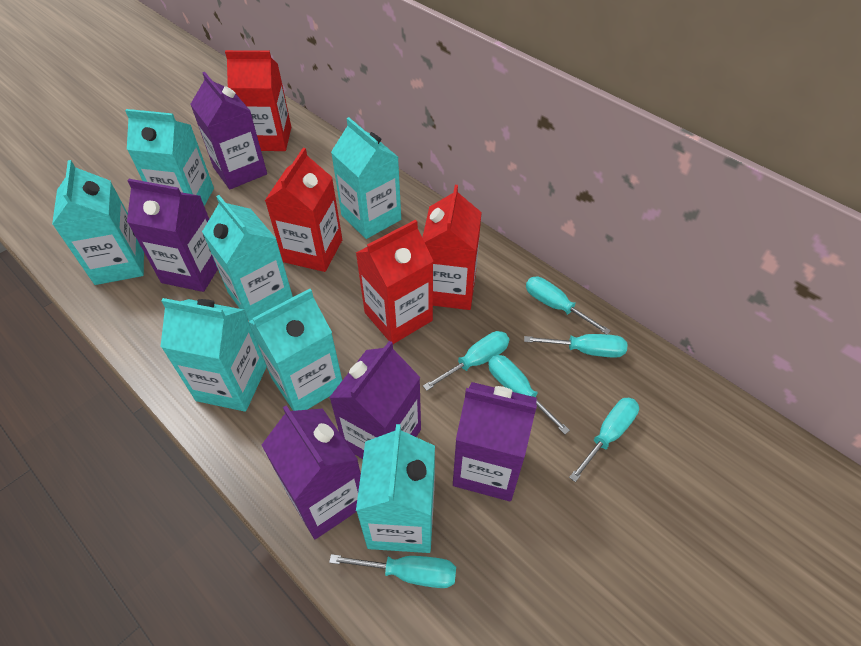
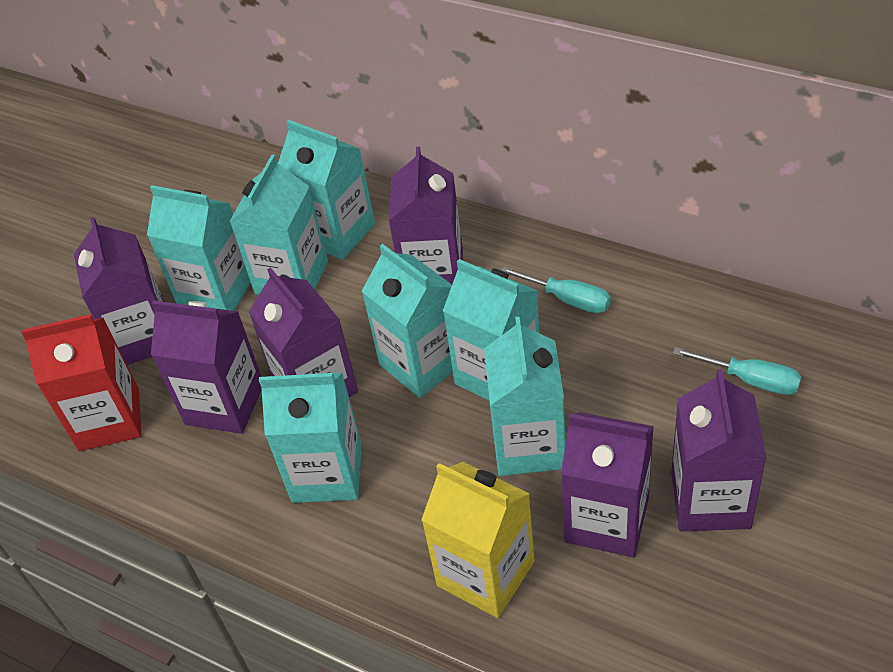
purple carton: [127,179,218,292] [190,72,267,189] [262,405,361,539] [329,341,421,459] [453,382,537,501] = 5 -> [74,217,164,365] [151,300,262,434] [248,267,358,397] [389,147,463,284] [561,412,654,557] [671,369,766,531] = 6
red carton: [225,50,291,151] [265,148,342,272] [356,219,433,344] [422,185,482,310] = 4 -> [21,314,142,451] = 1
turquoise screwdriver: [329,554,456,588] [423,331,509,391] [488,355,570,435] [524,334,627,358] [526,277,611,334] [569,398,639,482] = 6 -> [501,266,611,313] [673,347,801,395] = 2
yellow carton: none = 0 -> [421,462,535,618] = 1

